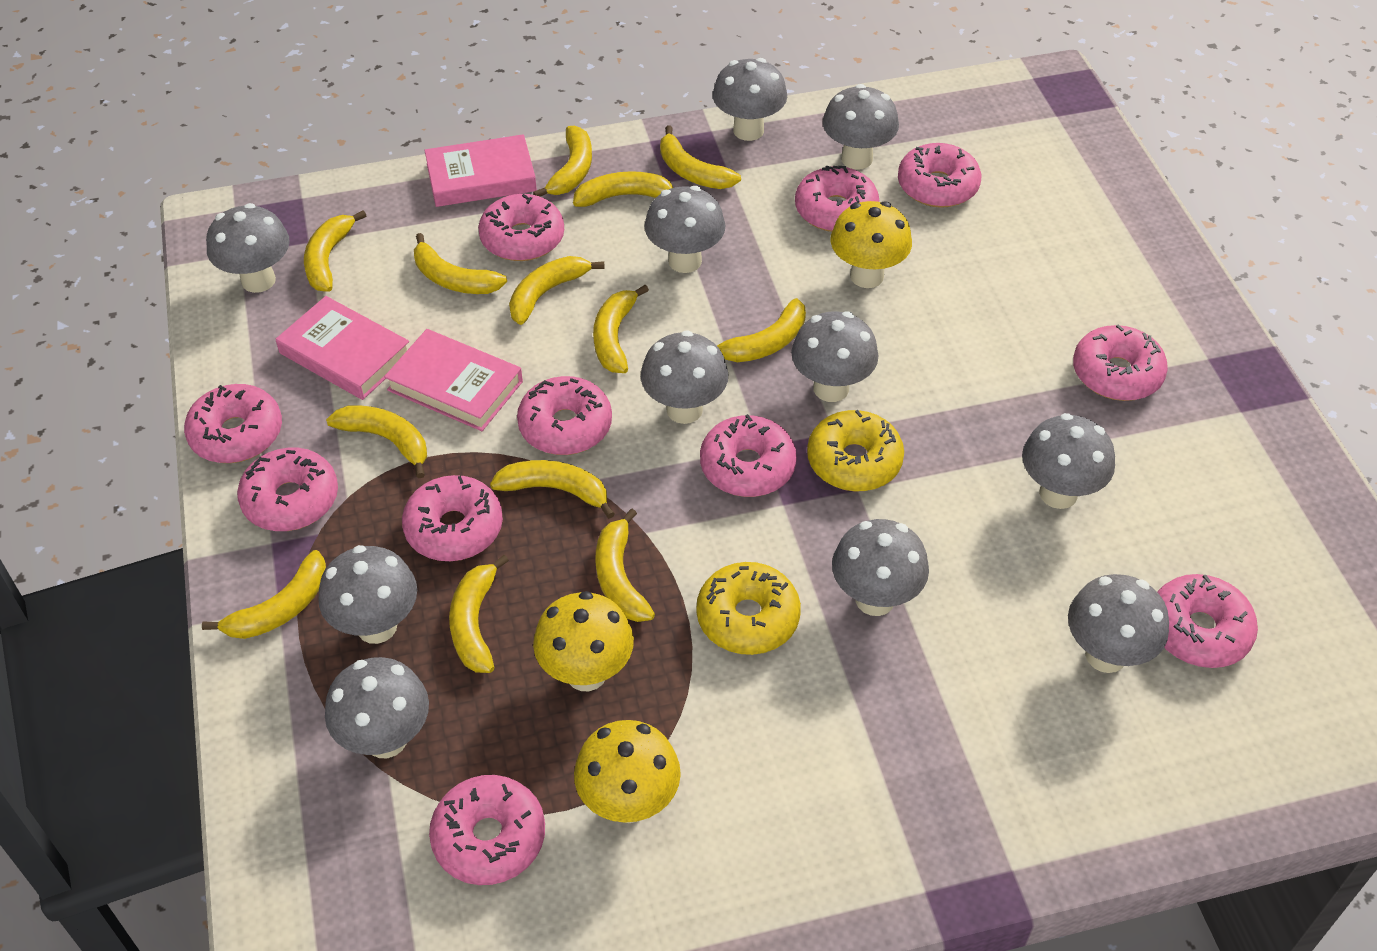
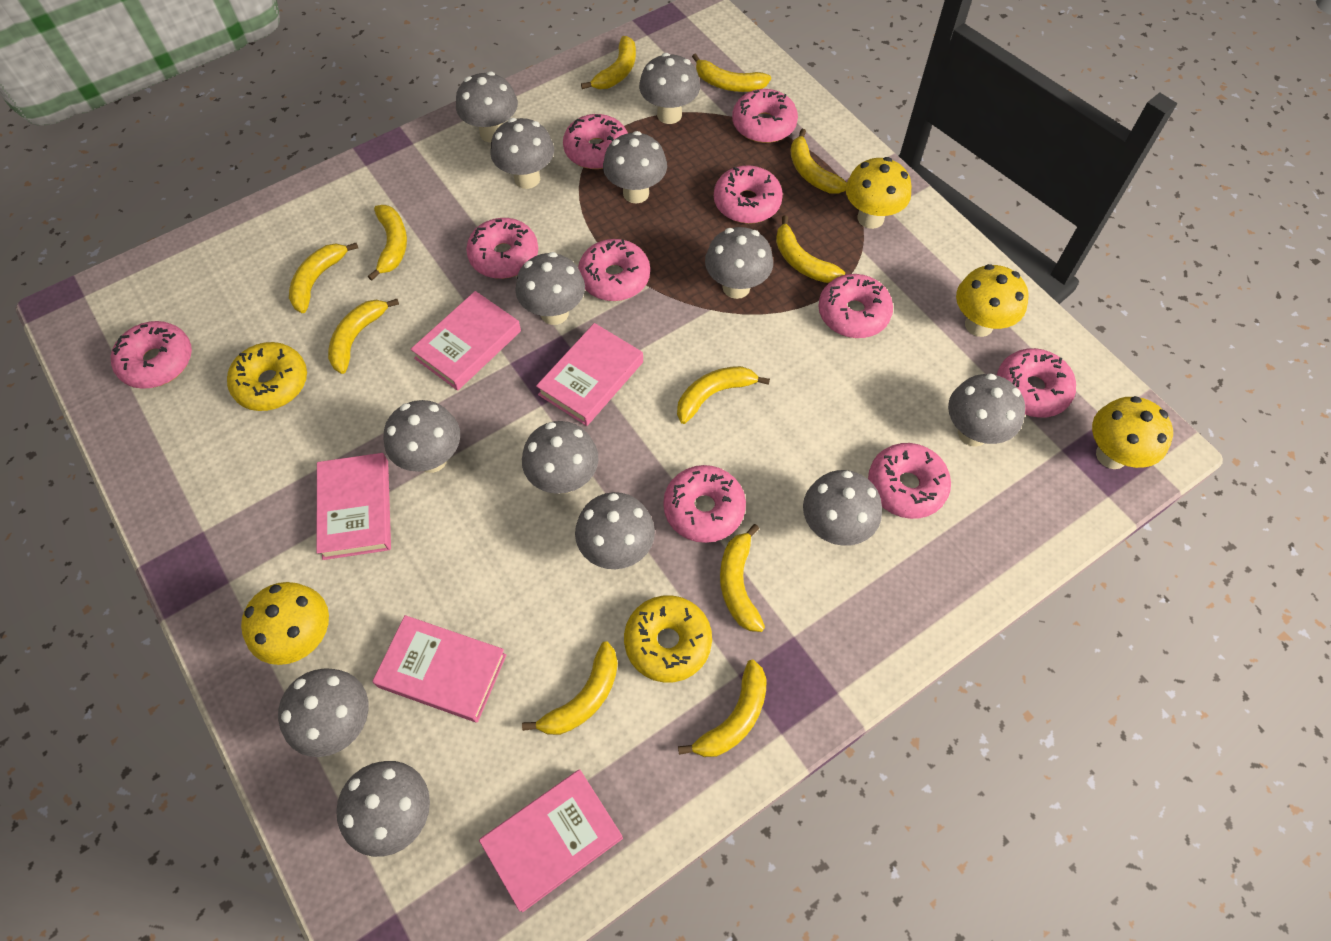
grey mushroom: [206,203,290,293] [318,545,417,644] [325,657,429,758] [641,330,728,424] [644,186,725,273] [713,58,787,141] [791,311,878,402] [823,84,899,170] [832,519,929,616] [1022,413,1115,509] [1068,574,1169,673] = 11 -> [278,668,369,757] [336,761,430,857] [384,400,460,473] [456,72,518,143] [491,118,554,189] [515,252,585,325] [522,421,599,494] [575,492,655,569] [603,131,667,204] [639,53,700,124] [705,227,773,299] [803,470,882,546] [948,373,1025,447] = 13
pink book: [276,296,409,400] [384,329,523,431] [424,134,537,207] = 3 -> [316,453,391,560] [372,615,507,722] [411,291,521,391] [479,769,623,912] [536,323,643,426] = 5
pink donut: [184,384,282,463] [237,448,338,531] [402,475,503,561] [429,775,545,885] [478,194,564,261] [517,376,612,455] [700,414,797,497] [795,166,879,232] [898,143,981,208] [1073,324,1168,401] [1157,574,1258,668] = 11 -> [111,321,192,389] [466,218,538,279] [563,114,628,169] [578,239,650,301] [663,465,746,543] [714,165,783,224] [732,89,798,143] [818,274,893,338] [868,443,951,519] [997,348,1076,418] = 10
yellow banana: [202,550,326,639] [304,210,367,292] [326,405,427,478] [414,233,507,294] [449,555,509,673] [490,460,615,519] [509,256,605,325] [533,126,592,197] [573,171,673,207] [593,285,649,373] [596,508,655,622] [660,126,741,189] [717,298,806,362] = 13 -> [289,243,358,313] [328,299,399,374] [368,205,407,281] [522,641,618,735] [581,36,636,89] [677,366,770,424] [678,660,767,757] [692,53,771,92] [720,524,765,632] [776,215,845,283] [790,129,847,193] = 11
yellow mushroom: [533,591,634,691] [574,720,681,823] [830,201,912,288] = 3 -> [241,582,329,665] [845,157,912,229] [956,264,1029,337] [1092,396,1173,469] = 4

